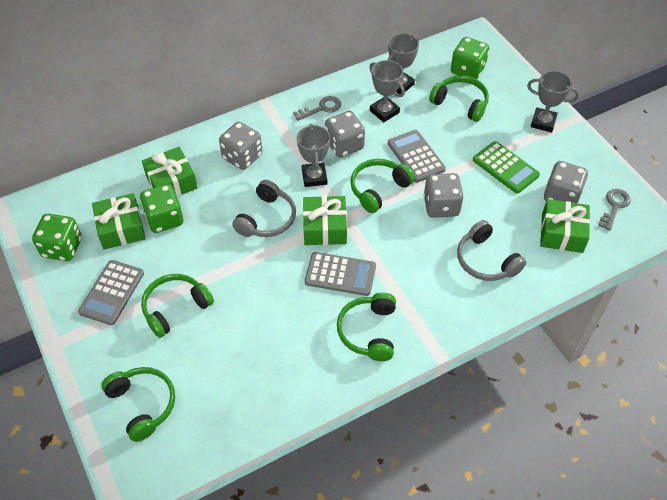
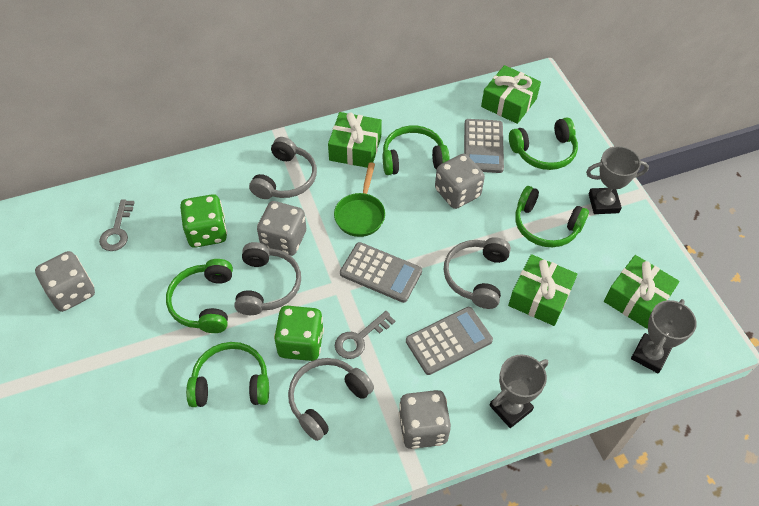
green calculator: [473,141,540,194] = 1 -> none = 0
green dice: [32,214,82,261] [140,184,183,233] [451,37,489,79] = 3 -> [180,194,227,248] [274,306,324,361] = 2
green pan: none = 0 -> [334,162,385,237] = 1
grey headphones: [232,180,296,237] [457,220,526,281] = 2 -> [234,242,301,315] [249,137,317,199] [288,358,374,441] [444,237,511,309] = 4
grey trophy: [297,124,330,187] [369,60,405,122] [387,33,419,94] [527,71,579,132] = 4 -> [490,354,548,428] [586,146,649,214] [631,299,697,373] = 3

